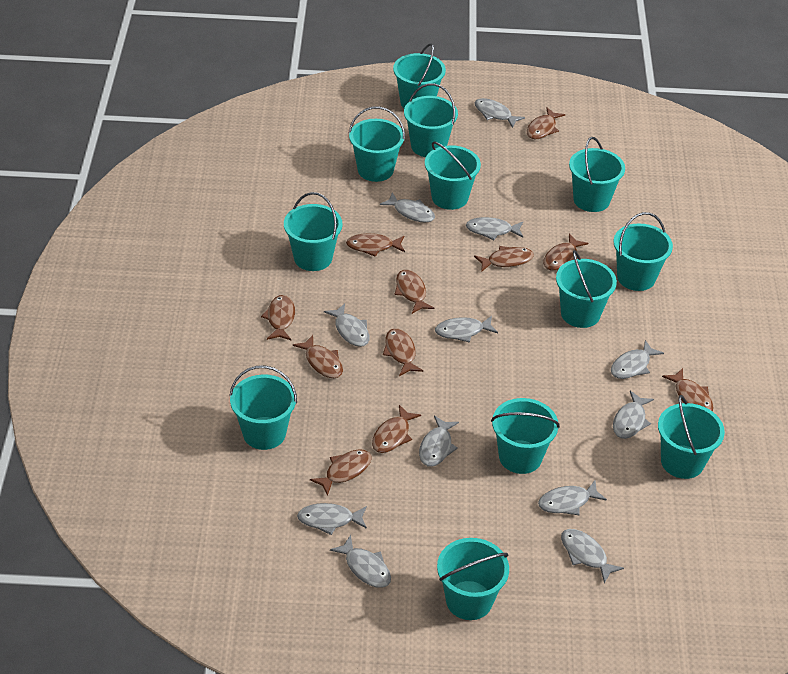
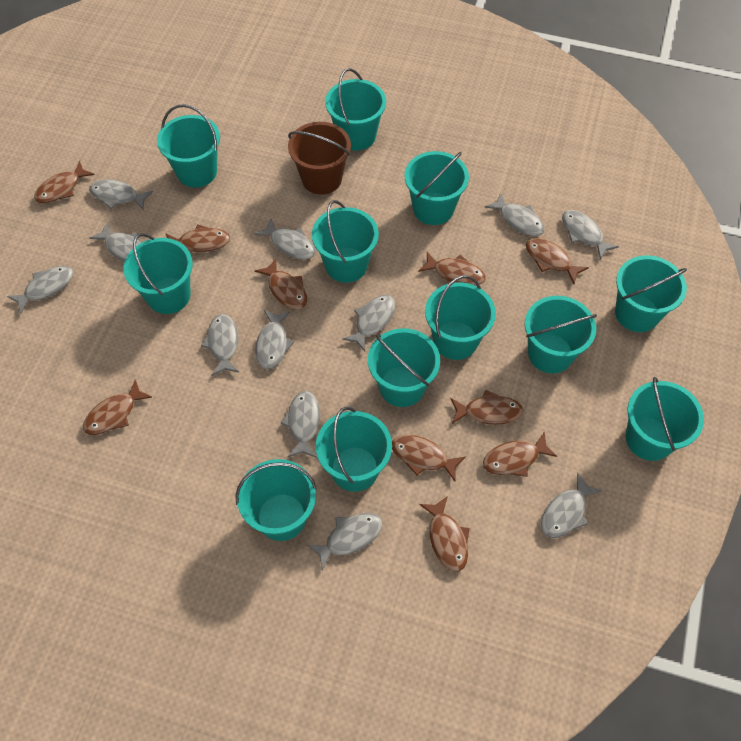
brown bucket: none = 0 -> [288,122,351,195] = 1
brown fish: [261,295,295,340] [293,335,343,378] [310,449,371,496] [346,233,405,257] [372,405,421,453] [383,328,423,376] [395,270,435,314] [474,246,534,272] [527,108,565,139] [543,234,588,271] [662,368,713,412] = 11 -> [34,161,95,203] [83,379,153,435] [165,224,230,252] [255,258,307,310] [392,435,466,481] [418,252,486,286] [419,496,470,572] [450,390,523,425] [483,431,557,477] [526,238,589,284] = 10

